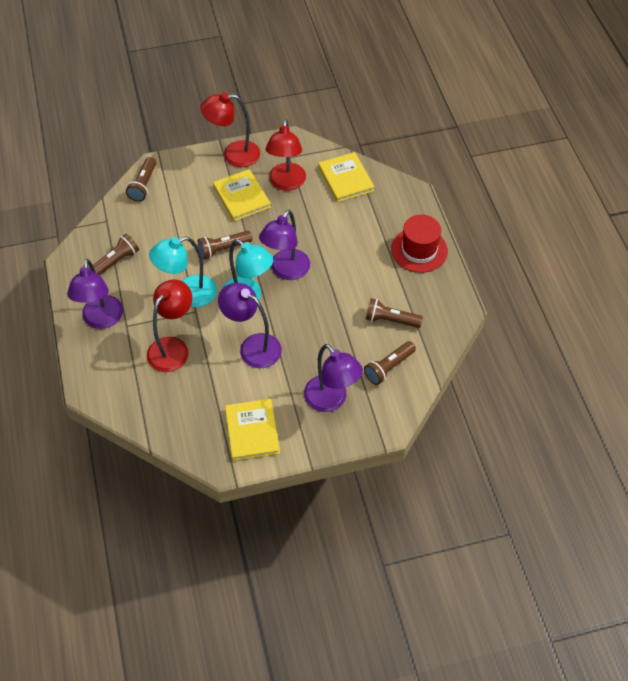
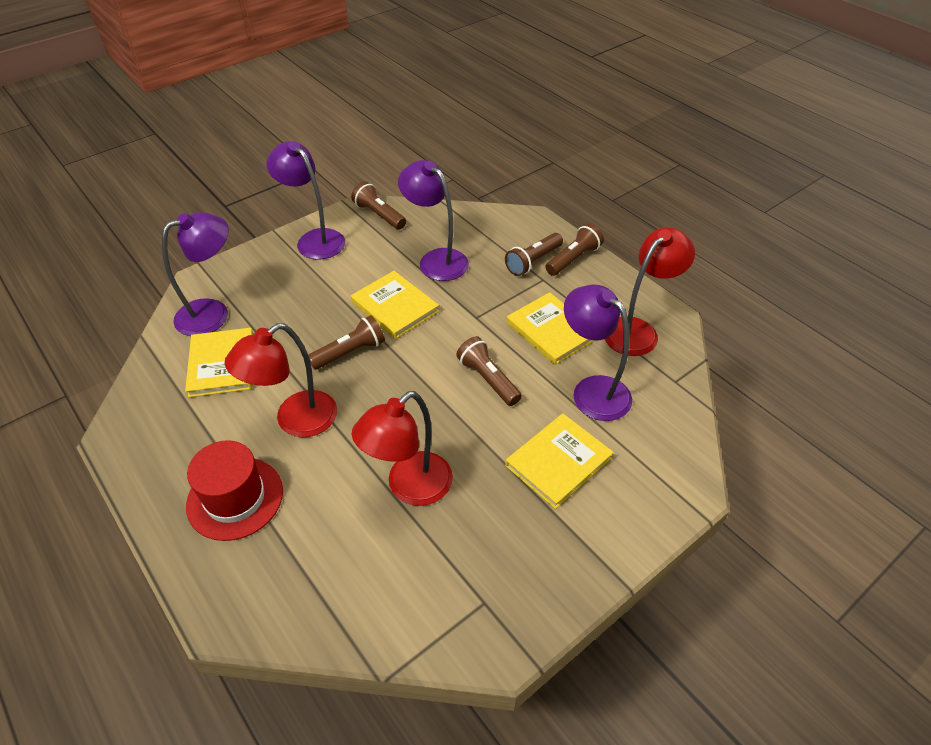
turquoise lamp: [149,237,217,307] [221,239,273,300] = 2 -> none = 0
yellow book: [213,169,271,221] [225,399,280,461] [318,152,375,202] = 3 -> [185,328,254,398] [351,271,439,339] [505,413,614,509] [507,292,595,365] = 4

